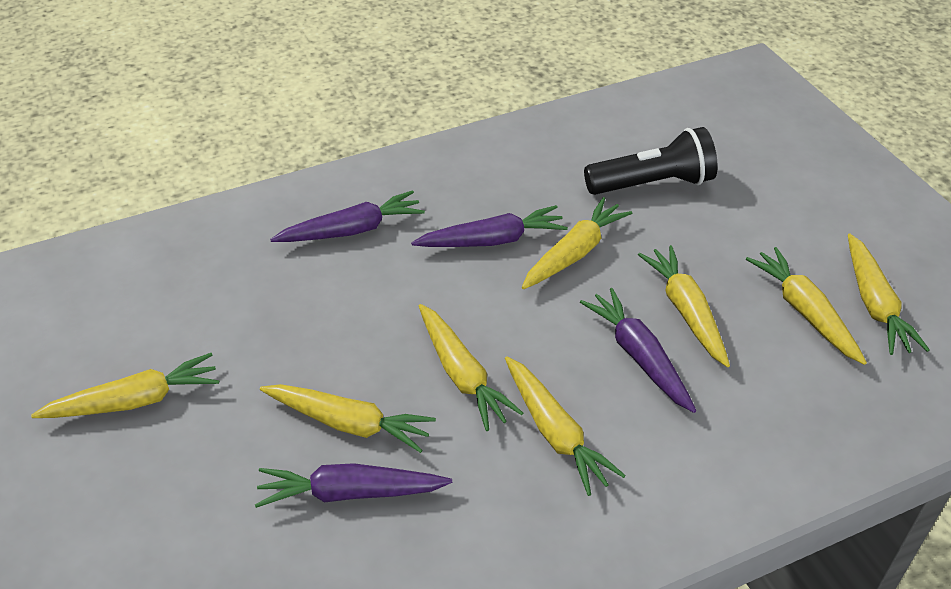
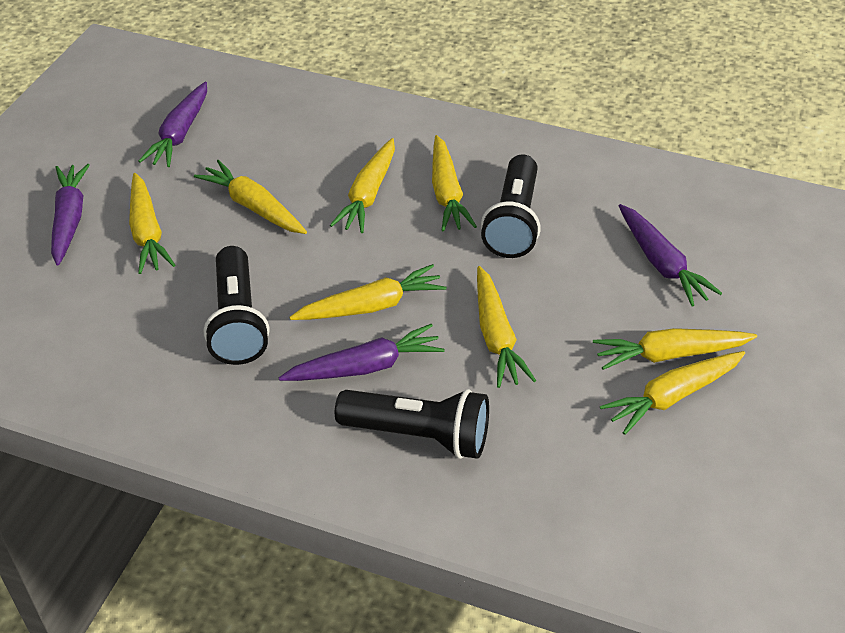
black flashlight: [584,127,718,195] = 1 -> [204,246,269,365] [335,389,489,459] [481,155,541,258] = 3

